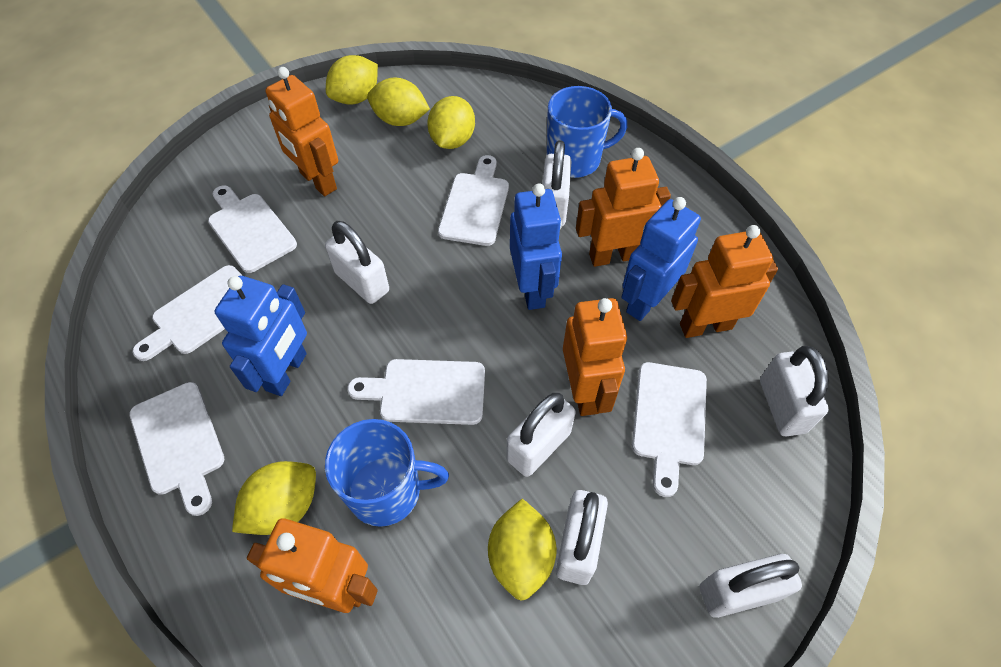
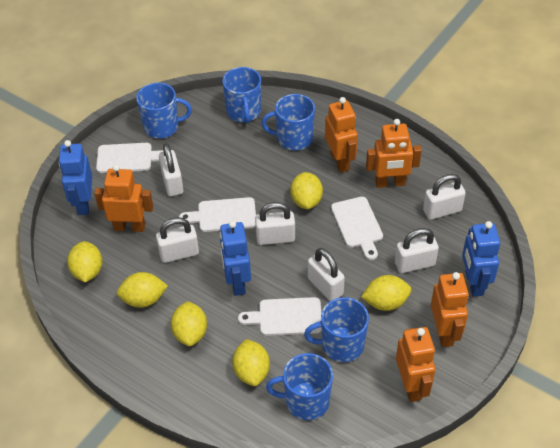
blue mug: [325,419,449,527] [547,86,627,178] = 2 -> [136,83,192,138] [222,67,261,123] [261,94,315,151] [266,353,333,420] [304,297,369,362] = 5
white cutting board: [129,382,224,516] [133,265,243,361] [208,185,297,273] [347,359,485,425] [438,155,509,246] [632,362,707,497] = 6 -> [96,143,164,173] [179,197,256,232] [238,297,322,336] [331,197,383,260] = 4
yellow lemon: [232,461,316,535] [326,55,378,105] [367,78,430,126] [427,96,475,149] [488,499,557,601] = 5 -> [67,241,103,282] [117,272,168,308] [171,301,207,346] [232,339,270,386] [290,172,323,209] [361,275,412,311] = 6

